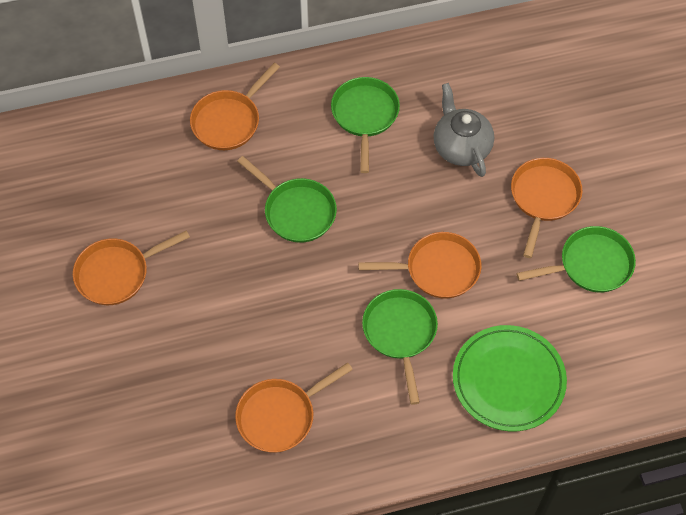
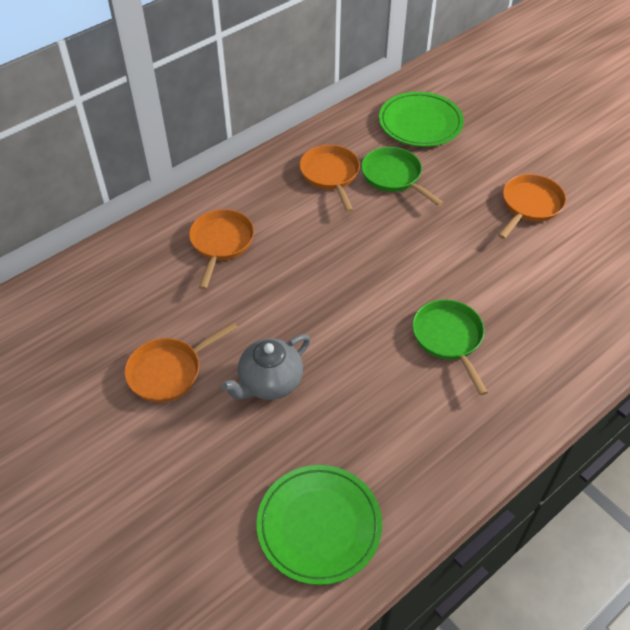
green pan: [237,156,337,243] [331,77,400,173] [362,289,438,405] [516,226,636,292] = 4 -> [361,147,444,206] [412,299,488,395] = 2
green plate: [453,325,567,431] = 1 -> [257,465,382,585] [379,92,464,147] = 2
orange pan: [73,231,190,305] [190,63,280,150] [235,363,353,453] [358,232,481,299] [511,158,582,258] = 5 -> [124,322,238,402] [189,209,254,290] [299,145,360,213] [498,174,566,239] = 4

